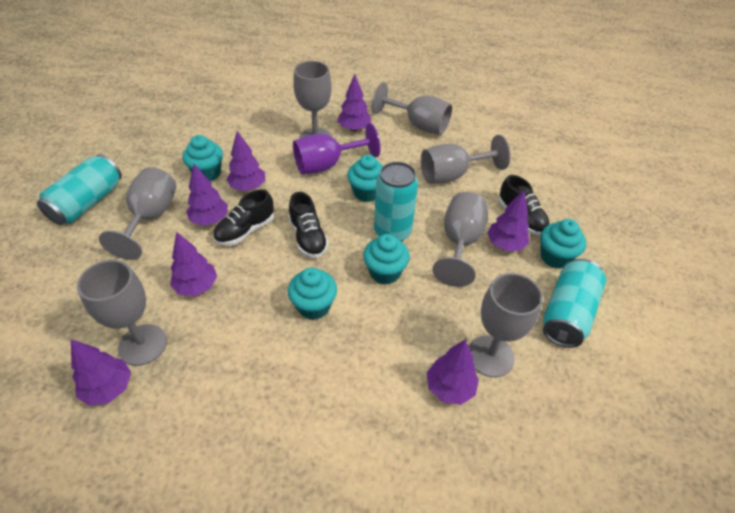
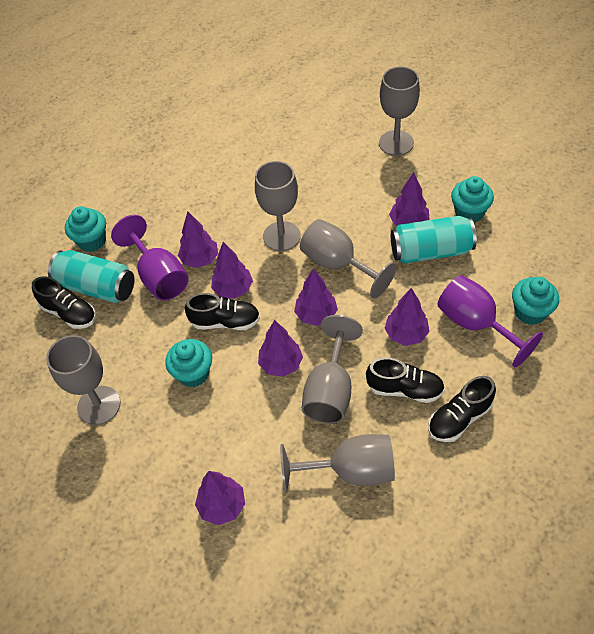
black shoe: [213,189,274,246] [289,192,329,258] [498,175,550,236] = 3 -> [32,276,96,329] [185,293,260,330] [366,358,445,403] [428,376,496,442] = 4
grey goblet: [77,260,167,366] [99,167,176,260] [293,61,332,139] [372,82,452,135] [421,135,510,184] [432,192,488,287] [469,273,543,377] = 7 -> [46,335,120,425] [255,161,301,251] [280,434,395,492] [300,219,396,299] [302,315,363,423] [379,67,420,156] = 6
purple goblet: [293,123,381,174] = 1 -> [111,215,188,300] [437,275,543,367] = 2
turquoise can: [37,154,122,225] [374,162,418,242] [543,259,606,348] = 3 -> [48,250,134,303] [391,216,477,263] = 2
turquoise cupcake: [183,135,223,181] [288,268,337,320] [347,155,383,202] [363,234,410,285] [540,219,586,269] = 5 -> [65,206,106,252] [165,339,212,387] [451,176,494,223] [512,277,559,325] = 4

